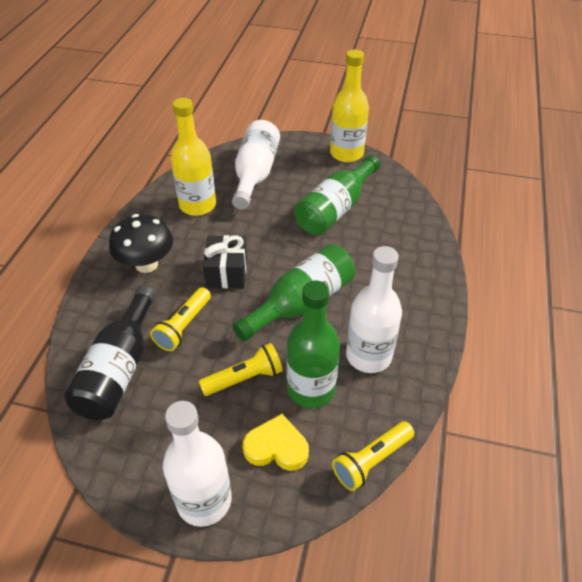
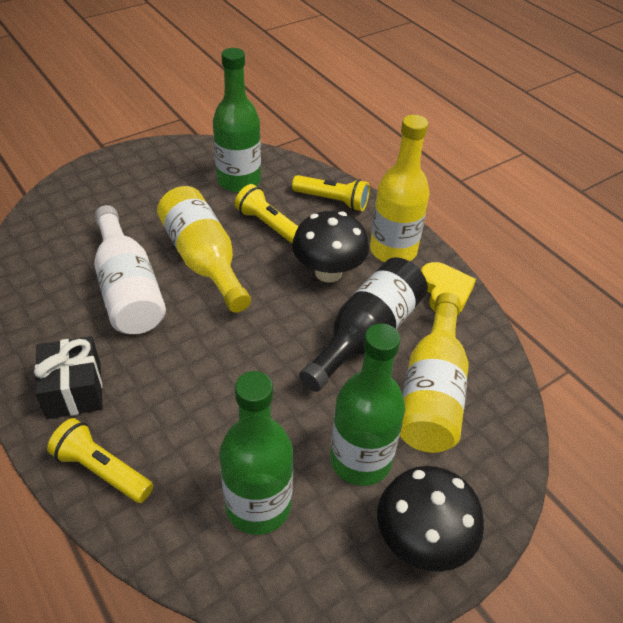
black mushroom: [109,214,173,273] = 1 -> [292,211,369,283] [377,466,484,572] = 2
white bottle: [163,401,232,527] [232,120,280,210] [346,246,402,373] = 3 -> [94,205,166,334] = 1
yellow bottle: [171,98,216,216] [330,49,369,162] = 2 -> [157,186,251,313] [370,115,430,262] [400,293,469,453] = 3

